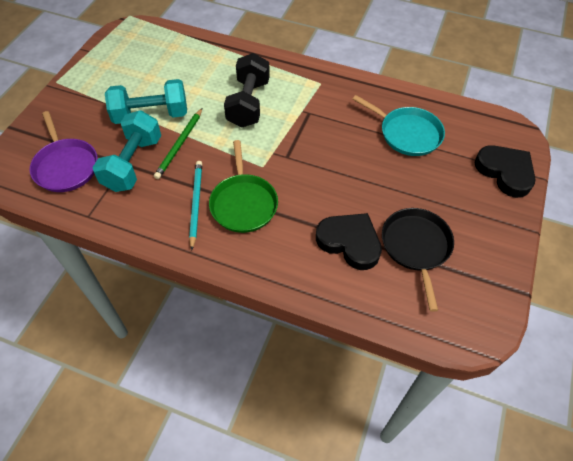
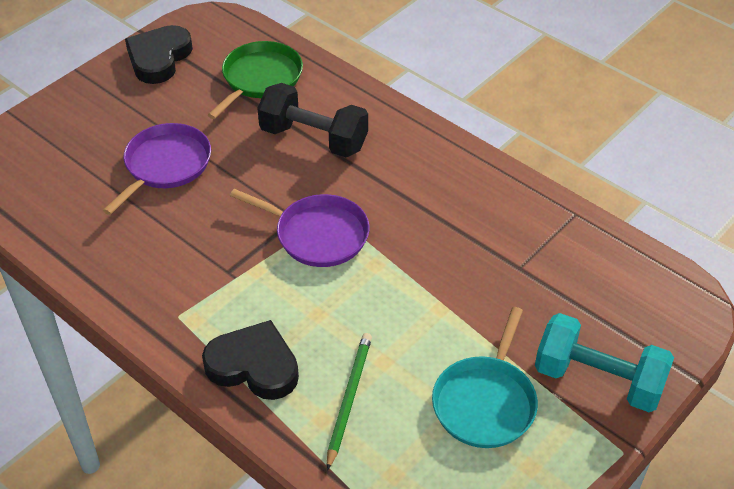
black pan: [382,208,454,312] = 1 -> none = 0
purple pan: [30,111,98,192] = 1 -> [103,123,211,215] [230,189,369,267] = 2
turquoise dumbbell: [92,110,161,192] [105,79,187,124] = 2 -> [535,313,674,412] = 1
turquoise pencil: [189,161,202,251] = 1 -> none = 0

